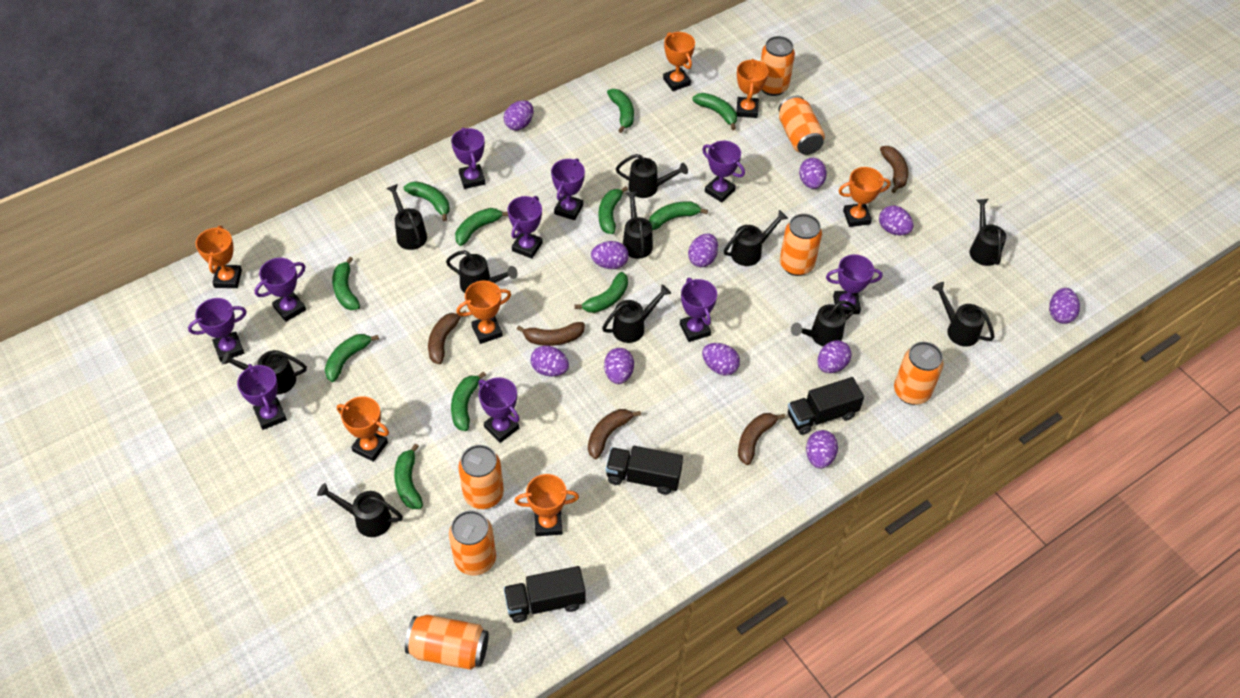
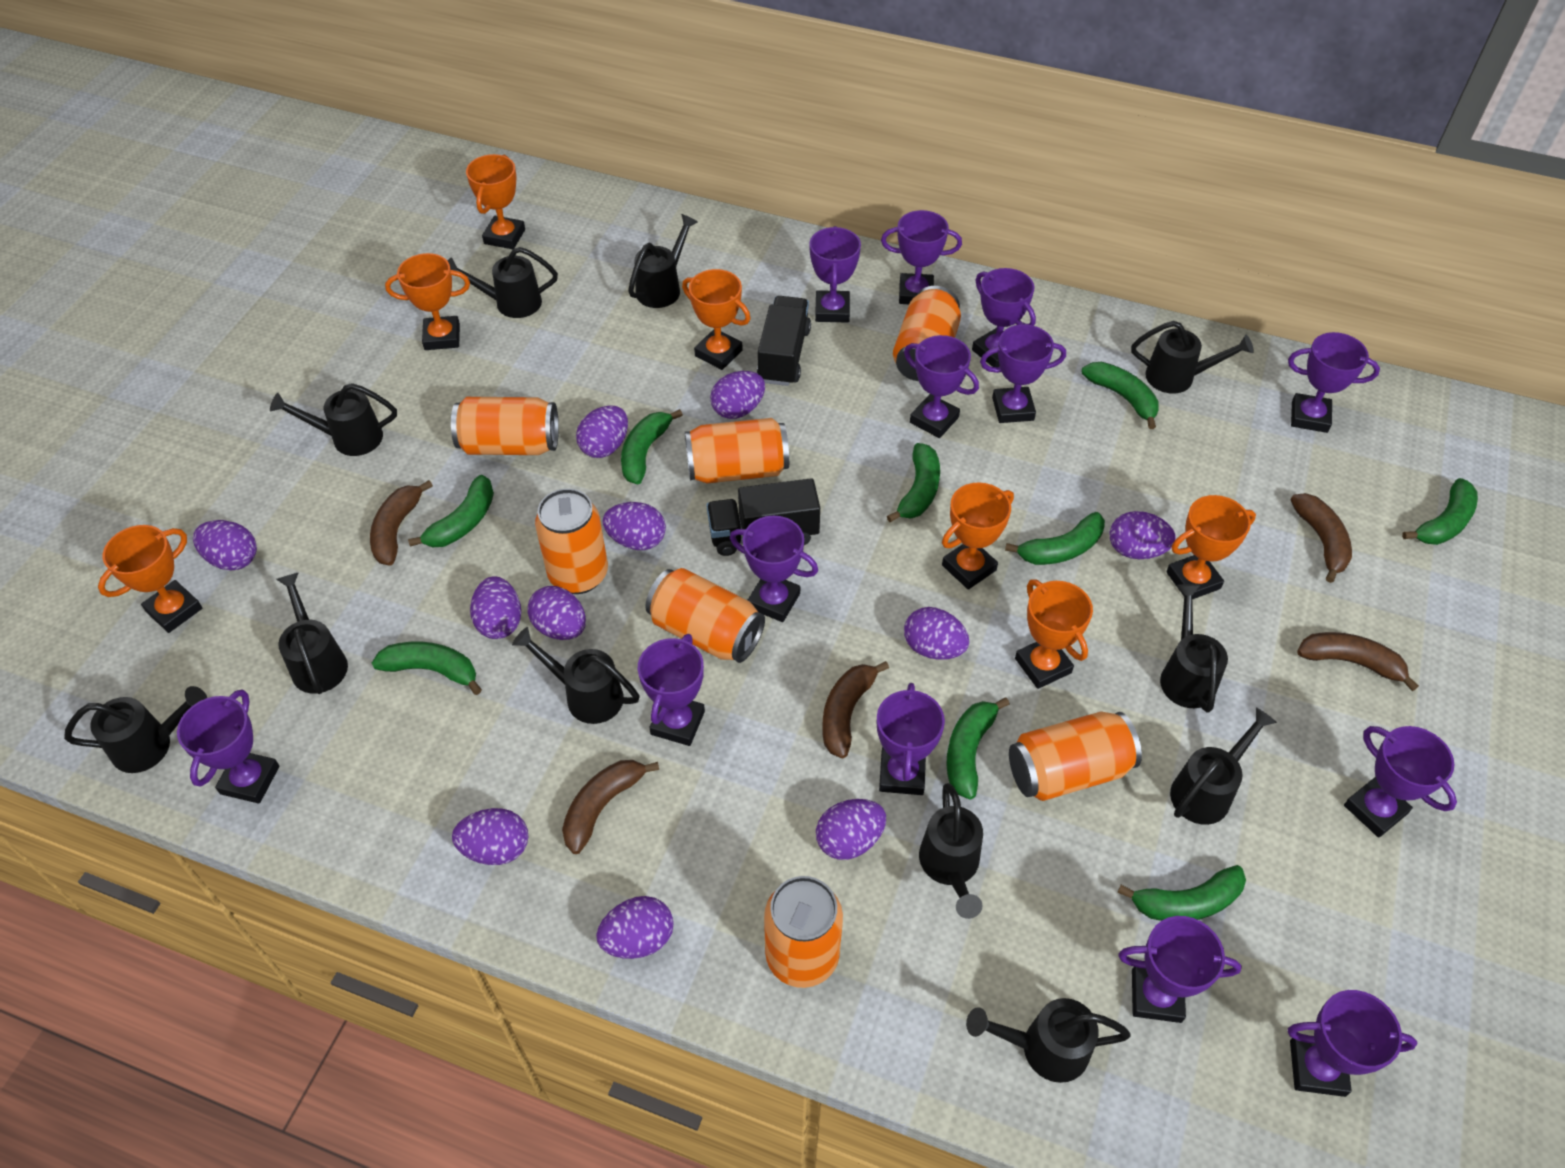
black truck: [504,566,586,623] [606,446,683,495] [788,377,864,435] = 3 -> [706,478,820,556] [757,296,811,386] = 2
green banana: [325,334,379,382] [332,257,360,310] [394,443,423,509] [404,181,450,221] [451,372,486,431] [455,208,508,246] [575,272,628,313] [599,186,628,234] [607,89,634,133] [649,201,708,230] [692,93,737,130] = 11 -> [372,642,482,695] [408,475,494,547] [621,409,683,484] [887,443,940,522] [946,697,1010,799] [1005,512,1105,565] [1082,362,1159,429] [1117,865,1246,921] [1402,478,1478,545] = 9
purple trophy: [188,298,247,362] [237,364,287,430] [255,258,306,322] [451,127,486,189] [478,377,519,443] [508,196,543,259] [551,158,585,220] [680,278,717,342] [702,141,745,203] [826,254,883,314] = 10 -> [177,689,279,804] [638,634,705,746] [730,516,818,622] [809,226,861,322] [877,683,945,795] [881,210,962,304] [904,335,979,438] [972,268,1036,367] [980,324,1066,423] [1118,916,1242,1023] [1288,332,1380,433] [1288,990,1417,1097] [1344,726,1457,838] = 13

